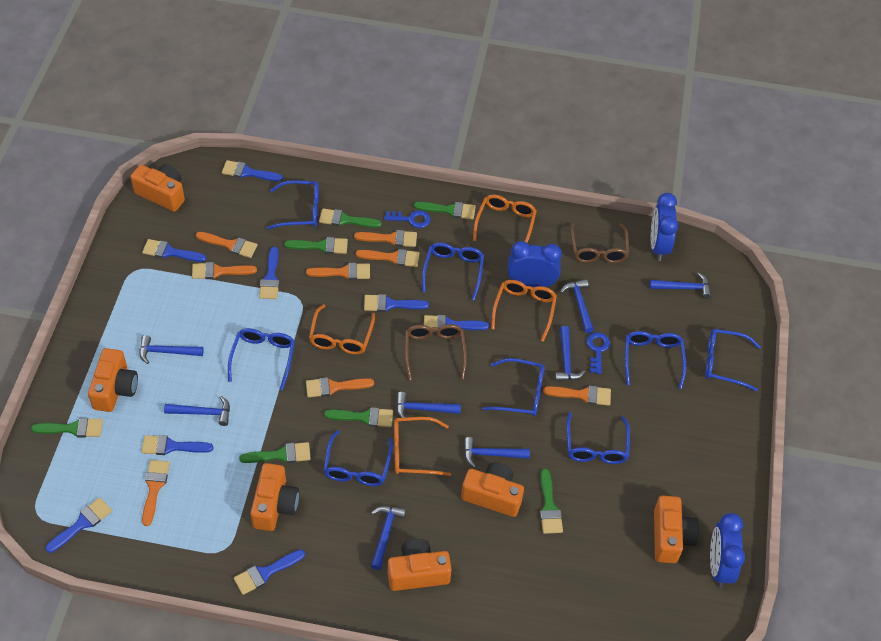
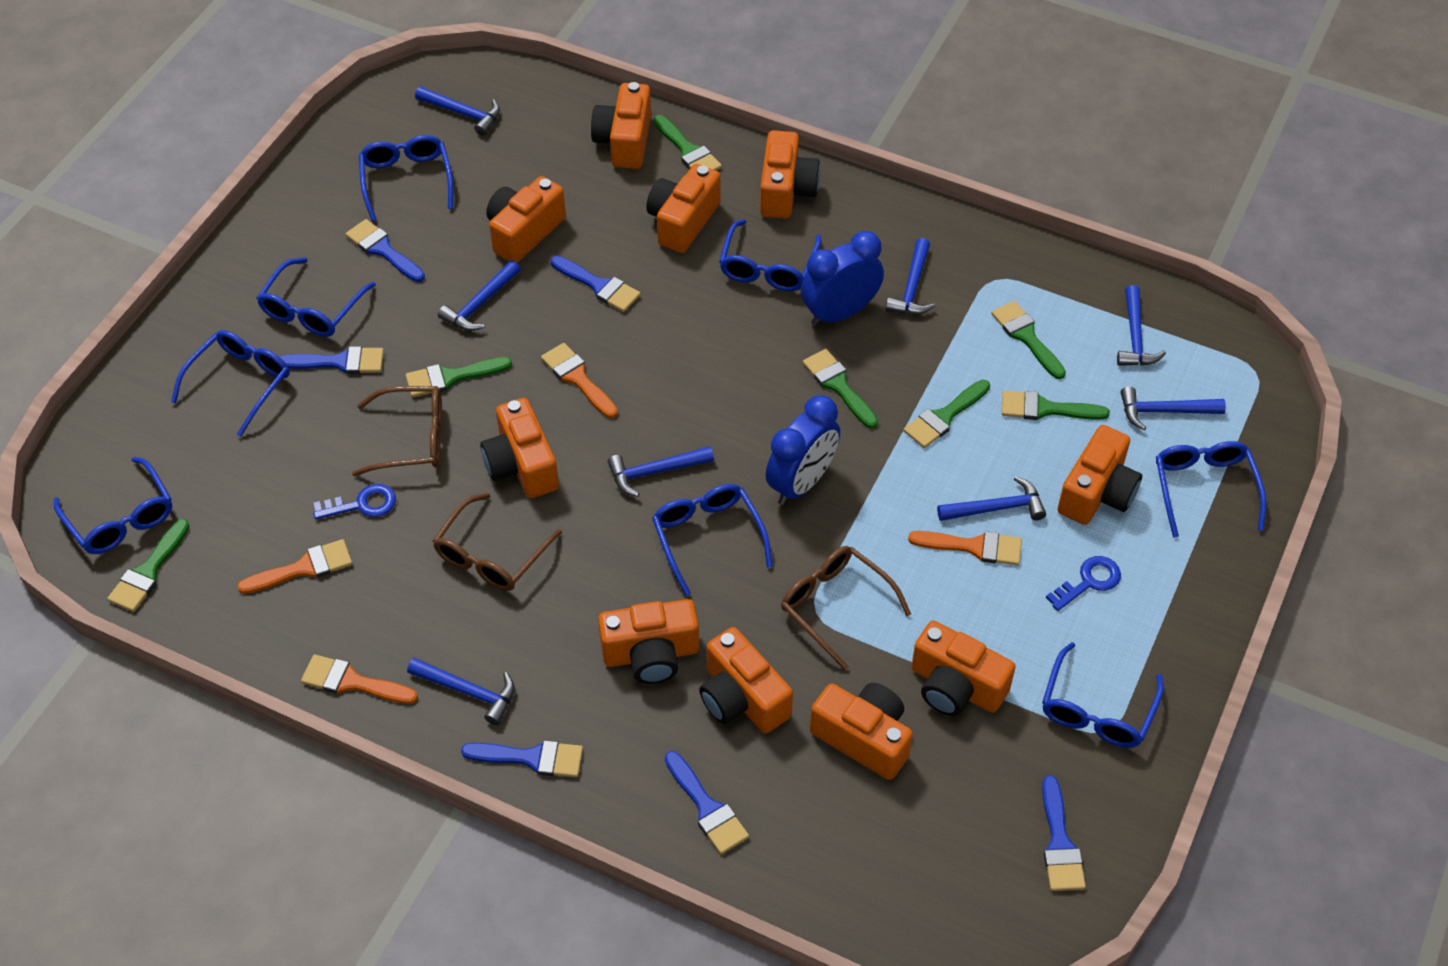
blue brush: [45,498,112,553] [141,435,213,455] [142,239,207,262] [222,160,283,181] [234,550,305,595] [259,247,280,299] [364,294,429,312] [424,315,489,332] = 8 -> [280,346,384,374] [346,219,425,282] [461,740,583,777] [551,256,641,312] [665,751,749,854] [1042,775,1086,891] = 6
blue clock: [507,241,562,287] [651,193,678,261] [710,513,745,587] = 3 -> [766,395,840,505] [801,231,884,326] = 2
brown glasses: [405,324,467,380] [570,223,629,263] = 2 -> [352,386,442,476] [433,493,562,591] [781,546,911,670] = 3
orange brush: [142,460,170,526] [192,262,257,279] [196,232,258,258] [306,263,370,280] [306,377,374,397] [354,230,417,247] [356,249,419,267] [543,385,611,406] = 8 -> [237,539,352,594] [301,654,418,704] [541,343,618,418] [908,531,1022,565] = 4
orange camera: [88,348,138,412] [130,164,185,212] [250,463,299,531] [388,539,452,591] [461,463,524,517] [654,495,699,563] = 6 -> [480,398,559,498] [486,176,566,263] [591,82,651,169] [598,599,699,684] [646,164,721,253] [699,627,793,733] [760,130,820,219] [810,683,913,780] [911,621,1016,716] [1058,425,1142,525] = 10
orange glasses: [309,304,375,355] [394,417,451,476] [473,195,537,243] [491,280,557,342] = 4 -> none = 0

